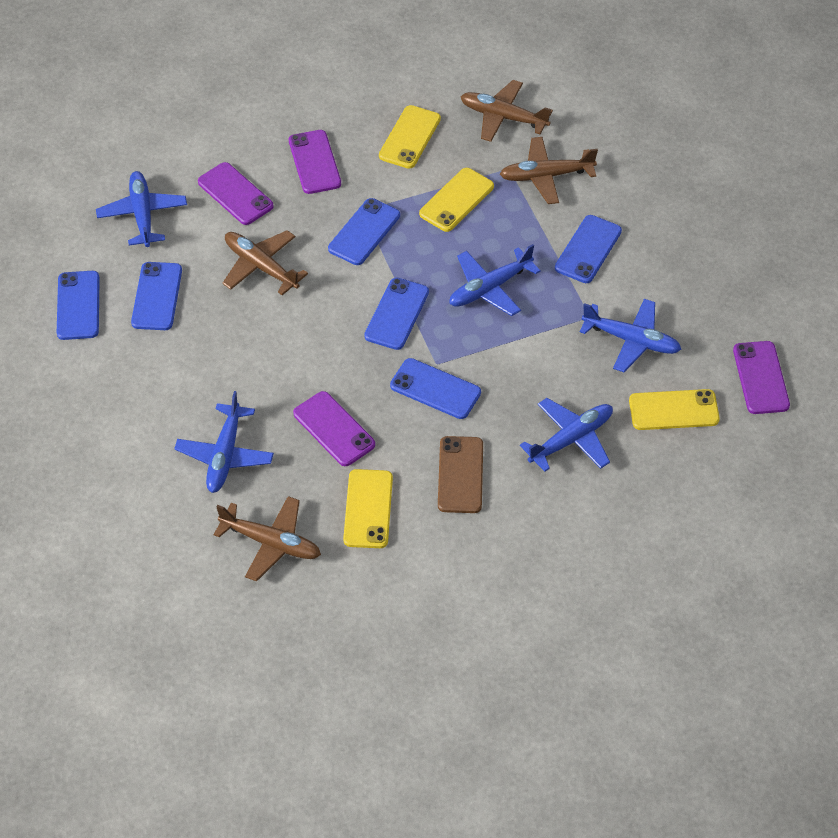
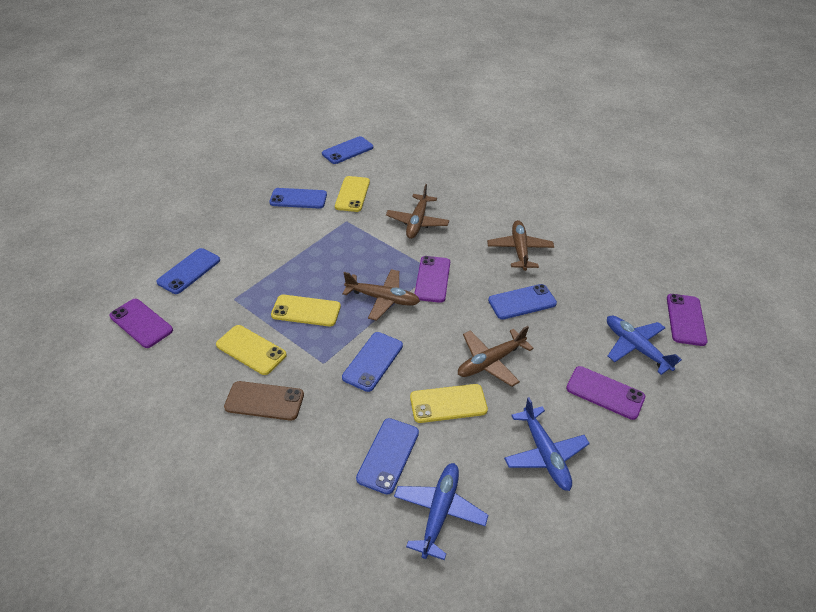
blue plane: [96,171,187,247] [174,391,274,493] [449,244,541,316] [520,398,613,472] [580,299,681,372] = 5 -> [394,463,488,560] [504,397,590,491] [607,316,682,375] = 3

